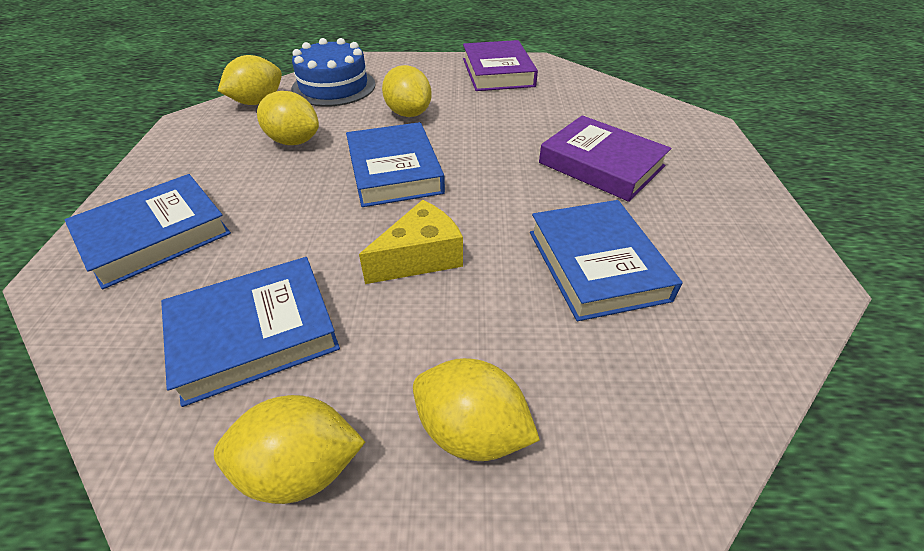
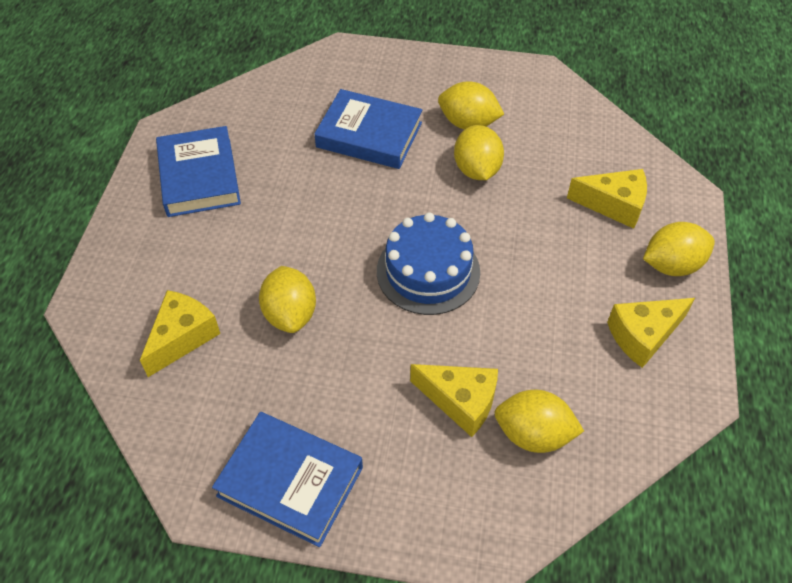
blue book: [65,174,231,289] [161,257,340,407] [346,122,445,207] [530,200,683,321] = 4 -> [156,126,241,217] [212,412,363,547] [314,89,422,169] = 3
purple book: [463,40,538,91] [539,115,671,202] = 2 -> none = 0
yellow cheese: [359,200,463,284] = 1 -> [140,290,220,377] [410,364,498,437] [567,169,647,229] [607,298,695,368] = 4

